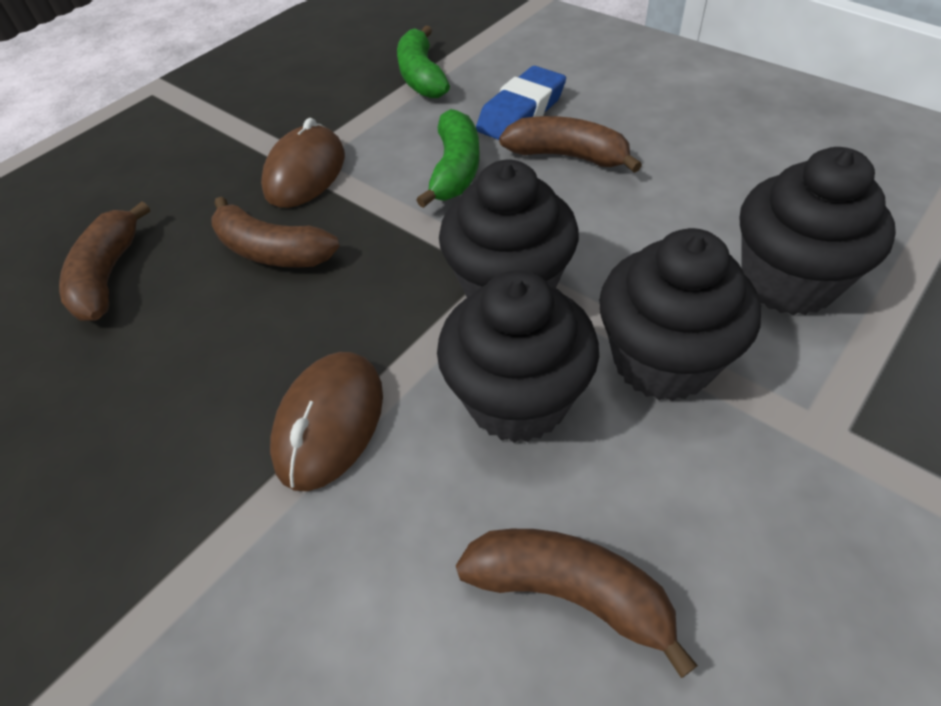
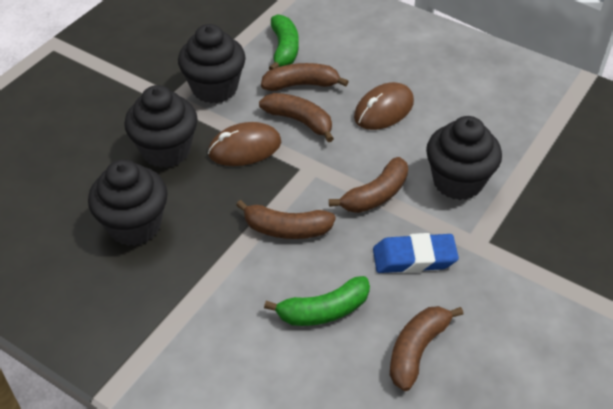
brown banana: [59,202,150,321] [211,196,340,267] [456,529,698,678] [499,116,642,173] = 4 -> [236,200,336,239] [259,93,334,142] [261,63,349,91] [329,157,408,213] [390,306,464,391] = 5

